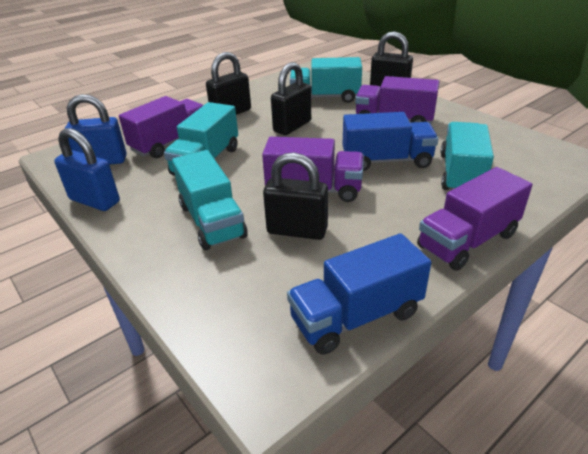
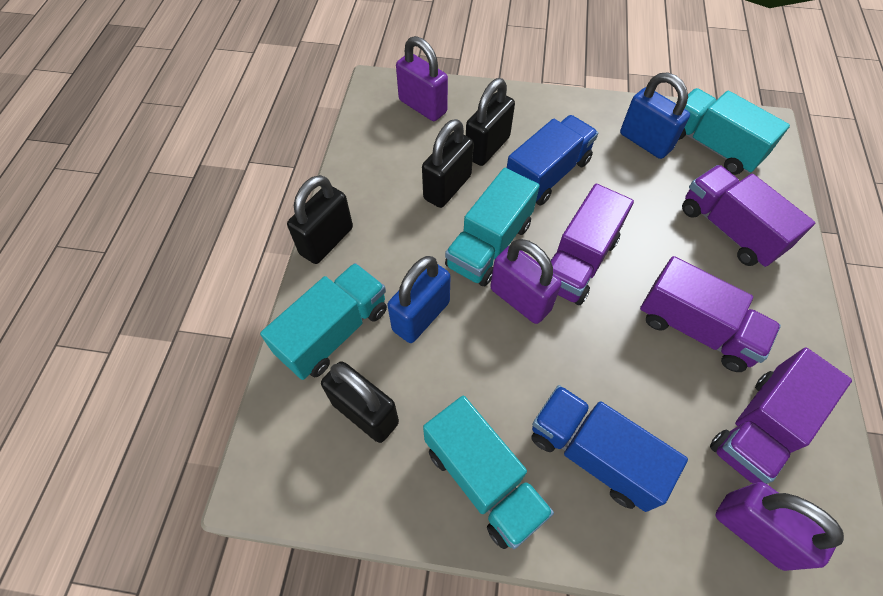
purple padlock: none = 0 -> [396,36,448,121] [490,239,562,324] [715,482,844,571] = 3

